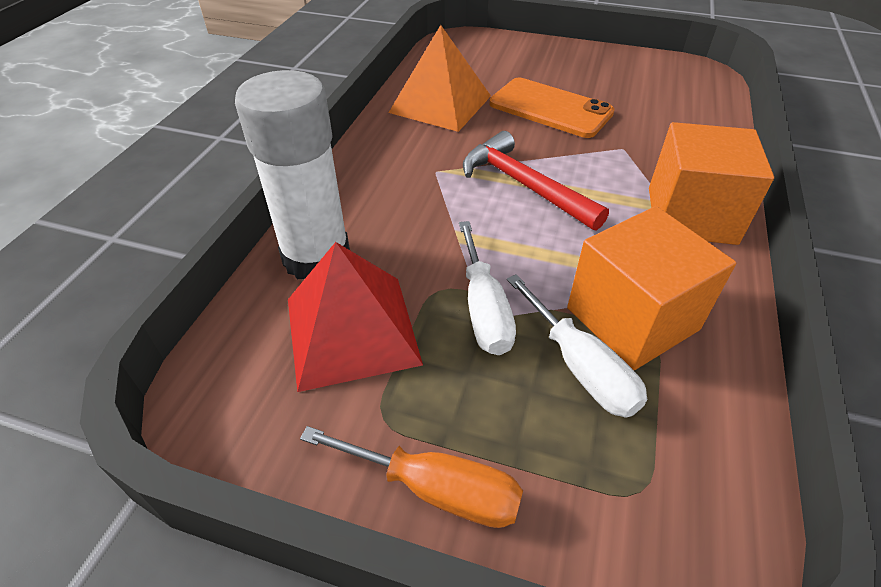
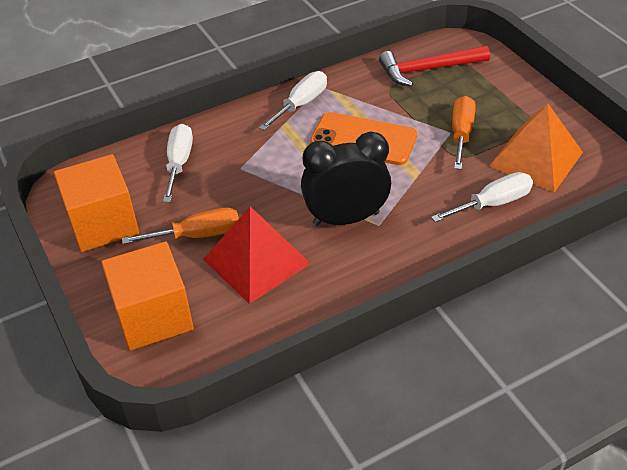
black clock: none = 0 -> [301,132,391,226] = 1
orange screwdriver: [300,426,523,528] = 1 -> [122,208,239,244] [452,96,475,170] = 2
white glue stick: [235,70,350,279] = 1 -> none = 0
white screwdriver: [459,221,516,355] [507,274,647,418] = 2 -> [163,124,193,202] [259,71,327,131] [431,172,533,222] = 3

